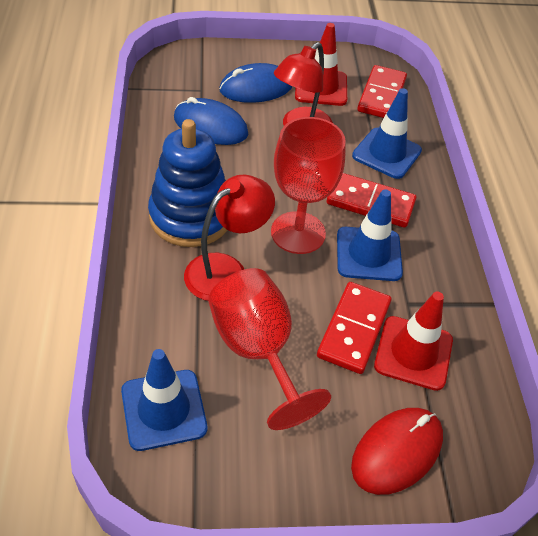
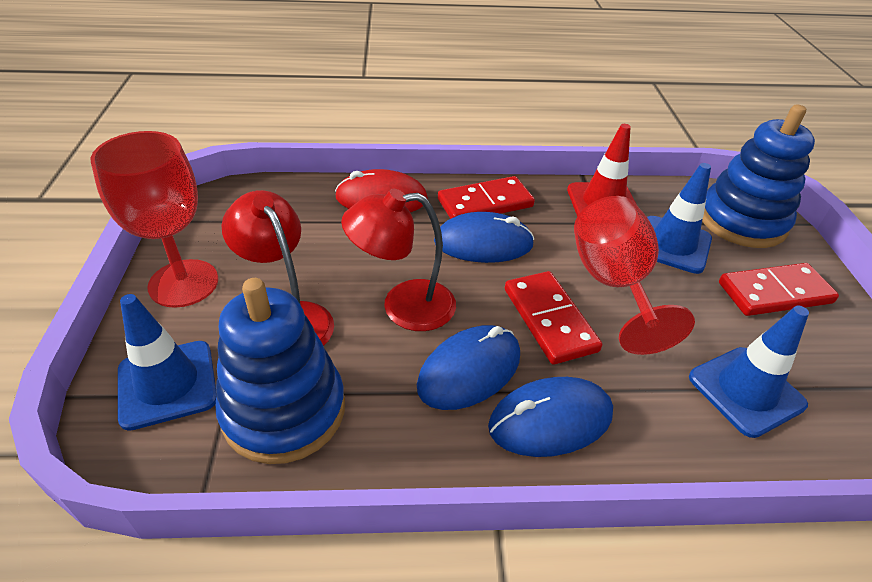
blue mouse: [174,97,248,145] [219,63,292,103] = 2 -> [417,325,520,410] [434,212,534,263] [488,377,613,457] = 3
blue stacking toy: [148,119,227,247] = 1 -> [215,278,345,464] [702,105,815,248] = 2
red traffic cone: [295,23,347,106] [374,291,453,391] = 2 -> [567,124,637,217] = 1

